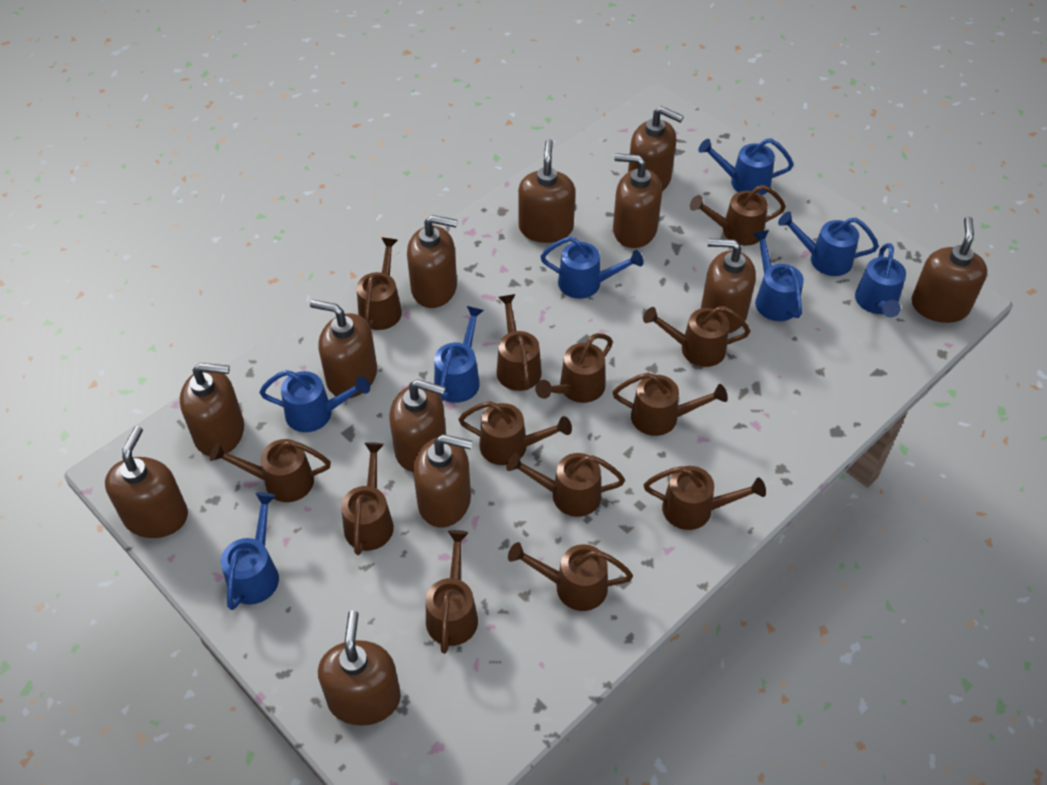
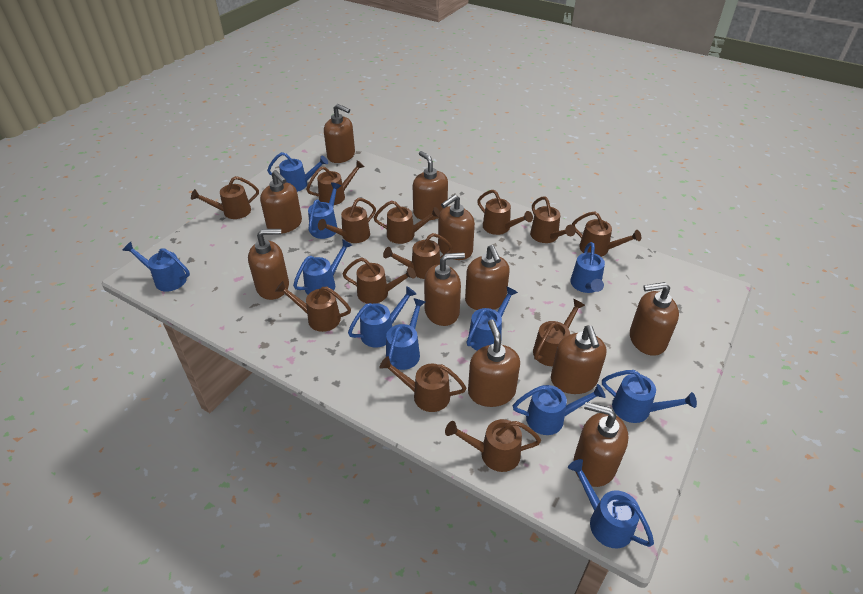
blue watering can: [221,492,279,610] [259,370,370,432] [434,306,484,403] [540,236,643,299] [698,138,794,195] [753,230,804,321] [778,212,879,276] [855,243,906,318] = 8 -> [122,242,190,292] [267,152,328,192] [293,239,352,294] [308,182,341,239] [348,286,416,348] [386,298,425,370] [467,286,518,351] [513,384,606,435] [568,459,654,548] [570,242,605,293] [602,370,697,423] = 11
brown soap dispenser: [105,426,188,538] [180,363,244,456] [310,300,377,398] [318,611,401,726] [389,379,446,472] [407,215,458,308] [413,434,472,528] [518,139,575,243] [613,153,662,248] [628,106,684,191] [701,238,756,333] [911,216,987,323] = 12 -> [248,229,289,300] [260,170,302,234] [324,104,355,163] [413,151,448,220] [424,253,465,326] [438,194,475,260] [465,245,510,310] [468,319,520,407] [551,326,606,394] [574,402,629,487] [630,282,679,356] = 11

